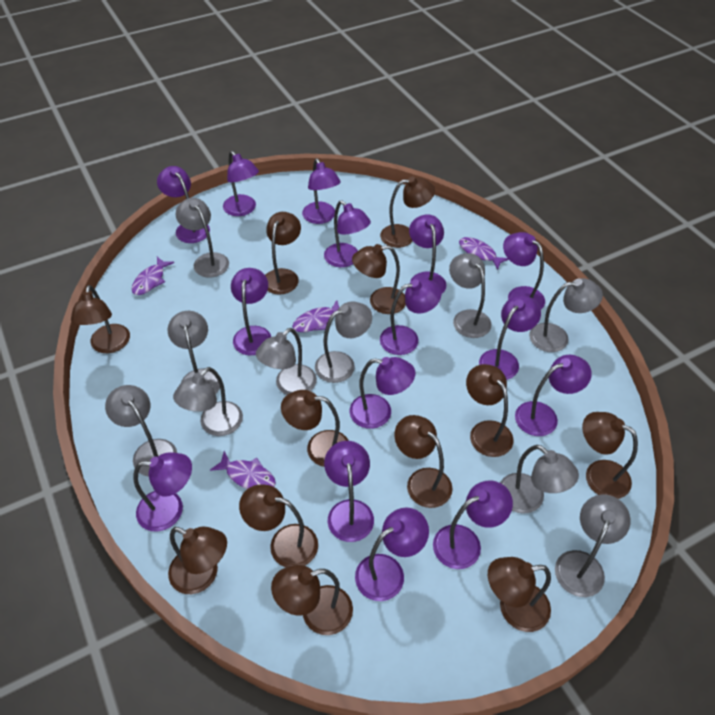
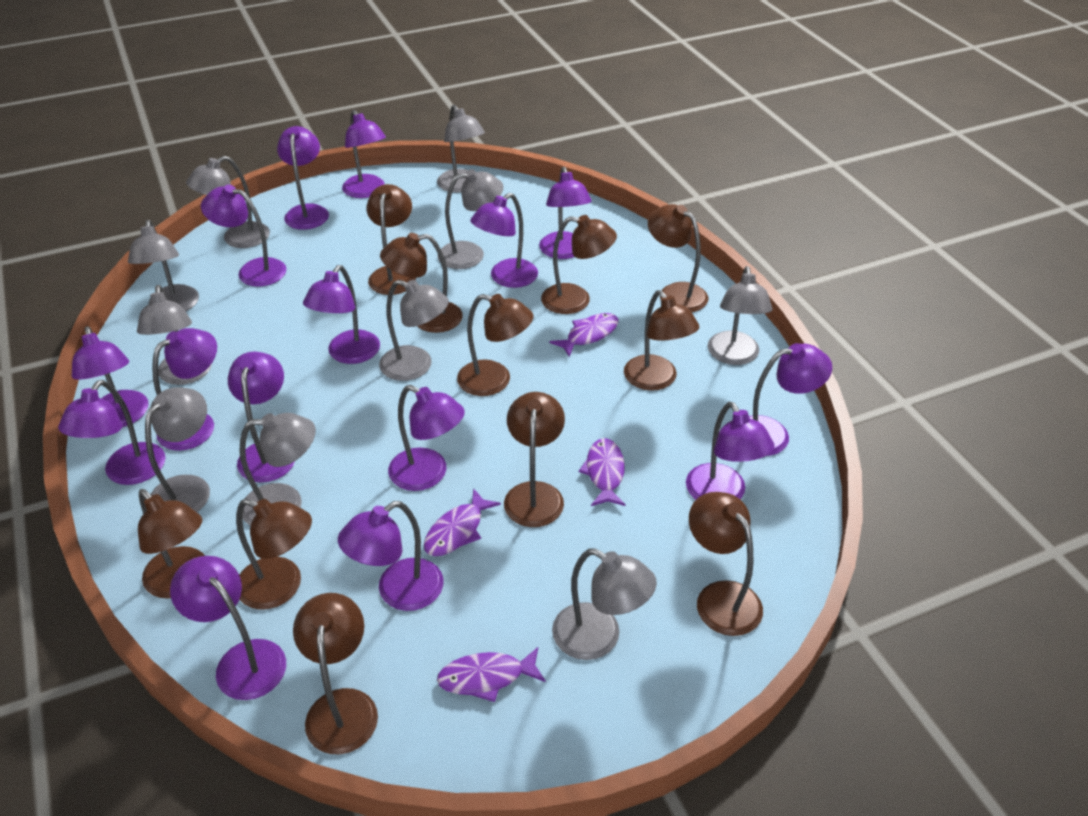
brown lamp: [71,285,130,353] [168,526,227,594] [239,485,318,567] [265,212,301,295] [271,565,353,635] [281,390,349,467] [352,244,406,314] [380,176,435,248] [394,415,452,508] [466,364,513,457] [488,557,551,632] [582,412,638,499] = 12 -> [138,489,205,599] [236,499,312,610] [293,593,378,754] [367,184,416,295] [380,233,463,333] [457,294,533,396] [504,392,565,527] [541,215,617,314] [624,290,699,391] [648,204,708,312] [689,492,763,636] = 11

